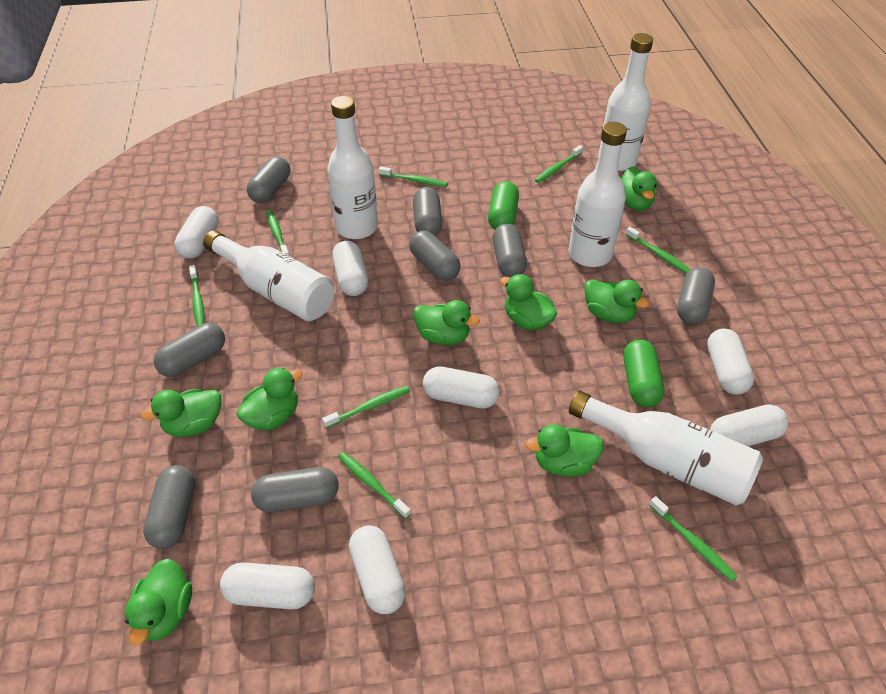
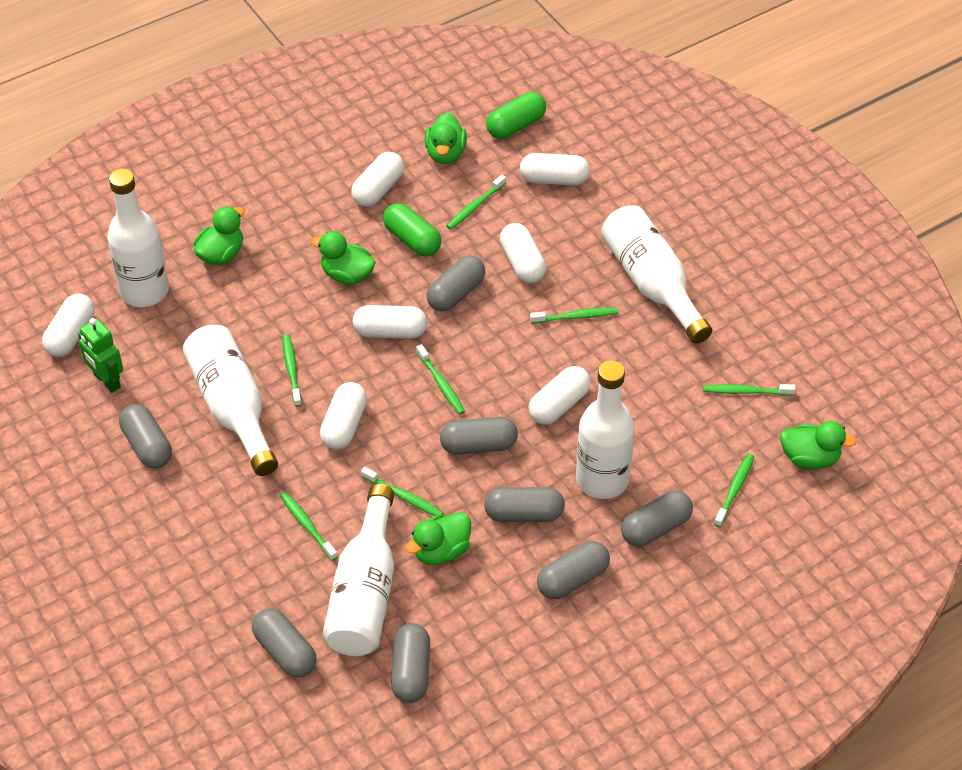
green duck: [124,559,192,646] [141,389,221,437] [236,368,302,430] [413,300,480,345] [500,274,557,330] [525,424,604,477] [584,279,649,323] [621,167,657,211] = 8 -> [194,206,244,265] [311,231,376,285] [406,512,471,565] [425,112,467,164] [780,421,857,469] = 5
green robot: none = 0 -> [78,318,123,393] = 1

